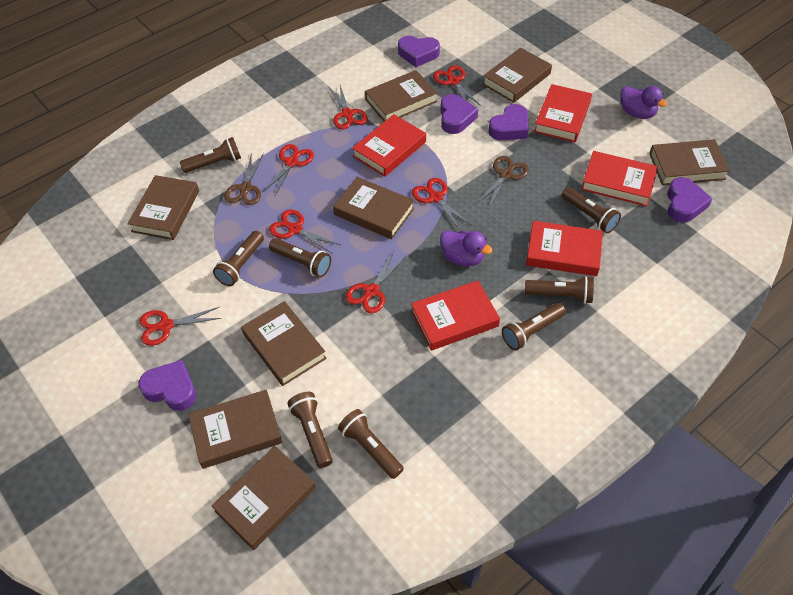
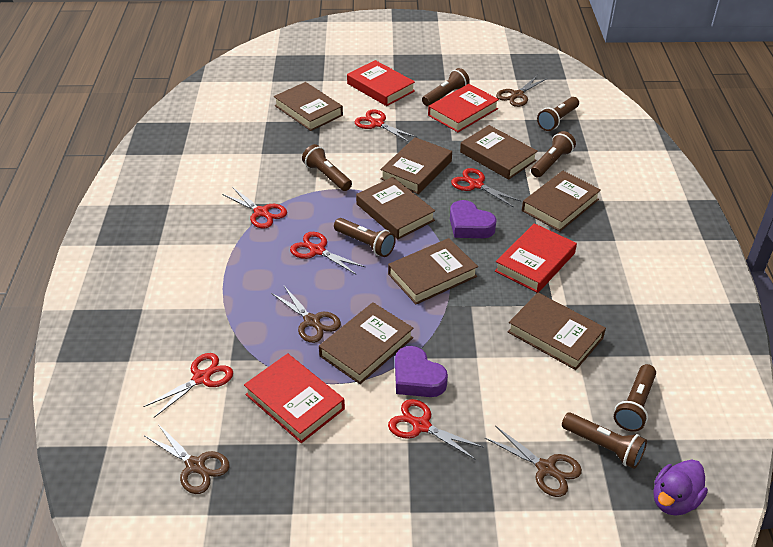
brown flashlight: [180,137,241,173] [213,231,264,286] [269,238,331,277] [287,392,333,468] [338,409,404,479] [502,302,566,350] [525,276,594,304] [562,187,621,233] = 8 -> [302,144,352,191] [334,218,396,257] [422,68,470,106] [531,131,576,177] [537,97,579,131] [562,413,647,469] [614,364,656,432] = 7
brown scissors: [224,153,264,205] [477,156,529,208] = 2 -> [145,424,230,494] [271,286,341,343] [485,426,582,497] [496,75,547,107] = 4
purple duck: [440,230,493,266] [621,86,668,119] = 2 -> [653,459,708,516] = 1
purple heart: [138,360,196,411] [398,36,440,67] [440,94,478,134] [489,104,528,140] [667,177,712,223] = 5 -> [395,346,448,397] [450,200,497,238] = 2
red book: [352,114,426,177] [411,280,500,351] [526,221,603,276] [534,84,592,142] [581,151,658,206] = 5 -> [244,353,345,443] [347,60,415,106] [428,84,499,132] [495,223,577,293] = 4
red scissors: [139,307,222,346] [263,144,314,197] [269,209,340,254] [329,85,368,129] [345,252,405,314] [412,178,471,231] [433,65,481,106] = 7 -> [143,353,233,418] [222,187,287,228] [290,232,365,275] [354,110,416,142] [388,399,484,460] [451,168,521,207] = 6

